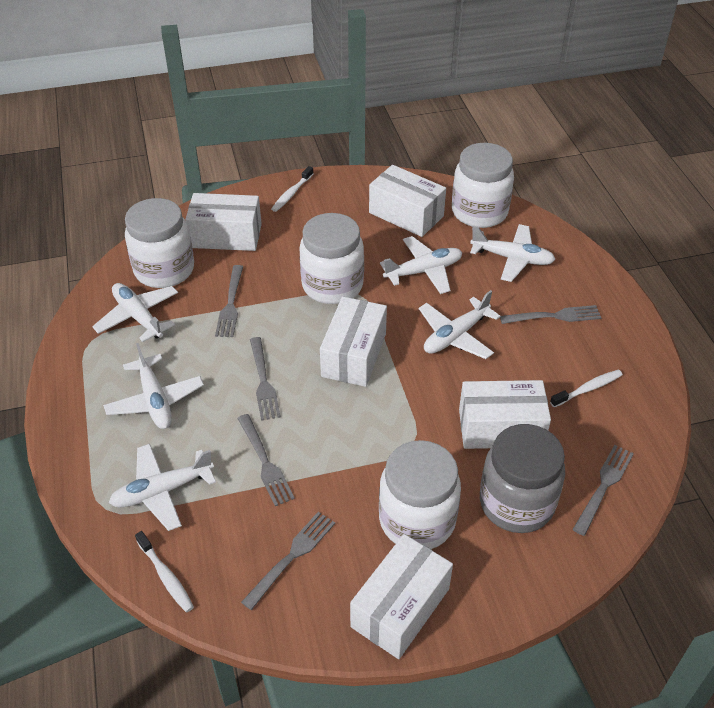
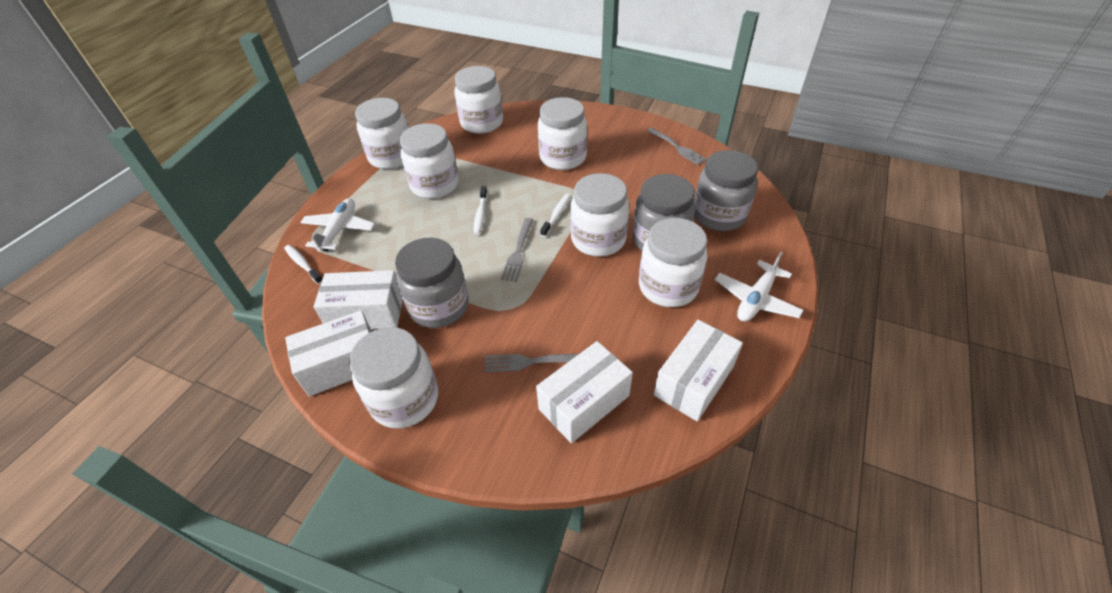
grey fork: [215,265,243,337] [237,414,295,506] [241,512,335,610] [250,337,281,421] [500,305,601,324] [572,445,634,536] = 6 -> [484,354,578,372] [501,218,533,282] [647,128,707,165] = 3
grey jar: [480,424,565,533] = 1 -> [395,237,469,328] [633,174,696,251] [694,150,758,231] = 3
white box: [185,193,262,251] [320,297,387,387] [350,534,453,659] [369,165,446,237] [459,380,551,449] = 5 -> [285,310,372,397] [314,270,403,330] [536,341,633,443] [654,320,743,421] = 4
white jar: [125,198,194,288] [299,213,364,304] [379,440,461,549] [452,143,514,228] = 4 -> [349,327,438,429] [355,98,409,169] [400,123,459,199] [454,66,503,134] [538,97,587,170] [570,173,629,256] [639,218,707,307] = 7
white plane: [92,283,178,342] [103,343,204,429] [109,444,216,531] [380,236,462,294] [419,290,501,359] [470,224,556,282] = 6 -> [300,198,375,252] [715,252,804,322] = 2

